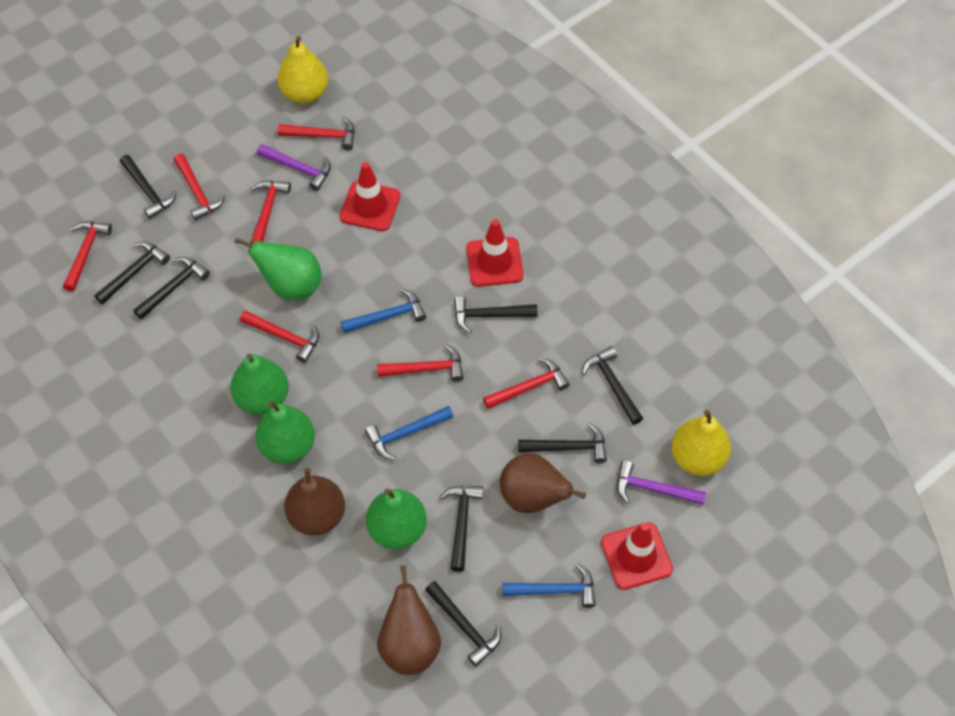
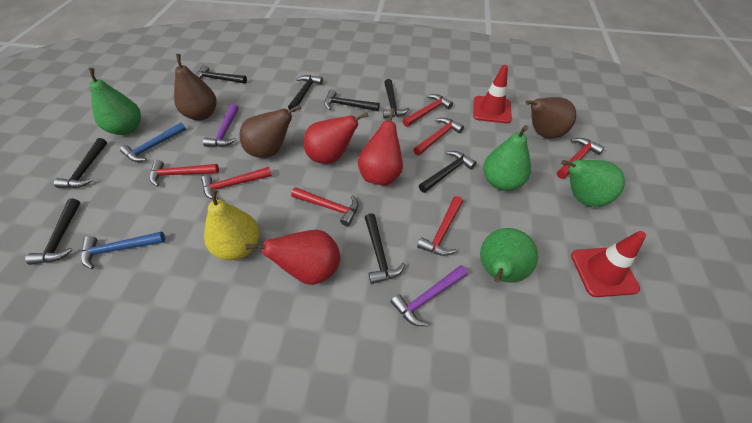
blue hammer: [341,289,426,333] [365,406,454,460] [502,563,596,608] = 3 -> [81,231,165,269] [120,122,186,162] = 2
red pear: none = 0 -> [246,230,340,285] [303,112,368,164] [358,108,403,186] = 3
red traffic cone: [340,162,401,231] [466,219,523,287] [601,522,673,590] = 3 -> [473,65,512,123] [571,231,646,297] = 2
yellow pear: [278,36,328,104] [671,410,731,476] = 2 -> [204,189,260,260] = 1

